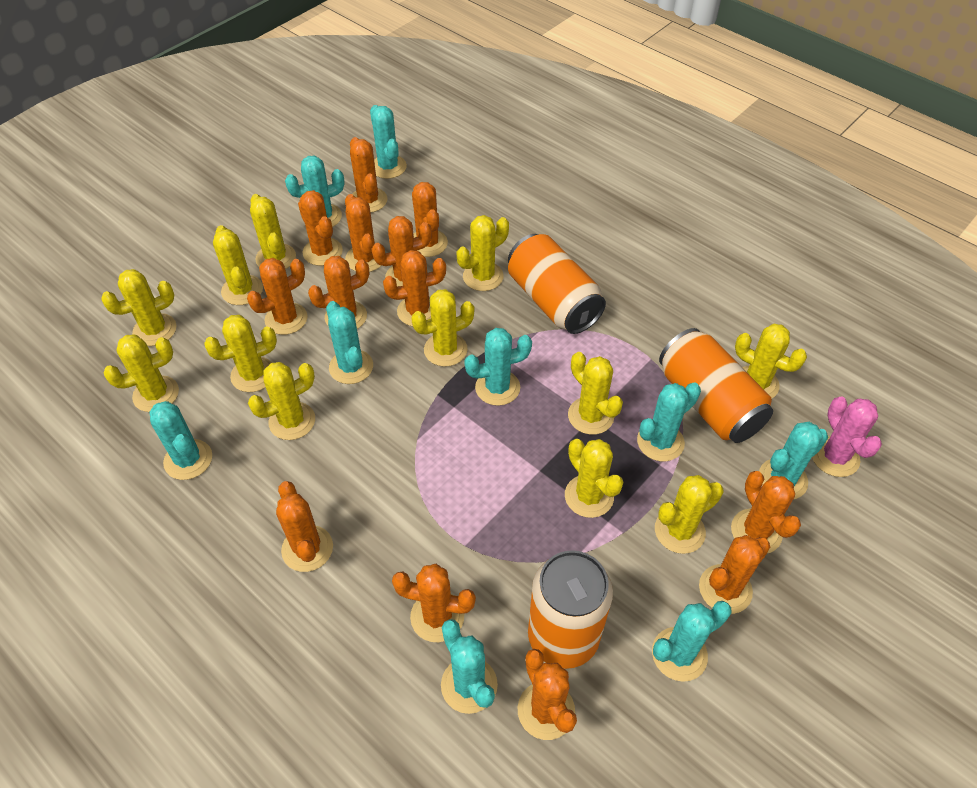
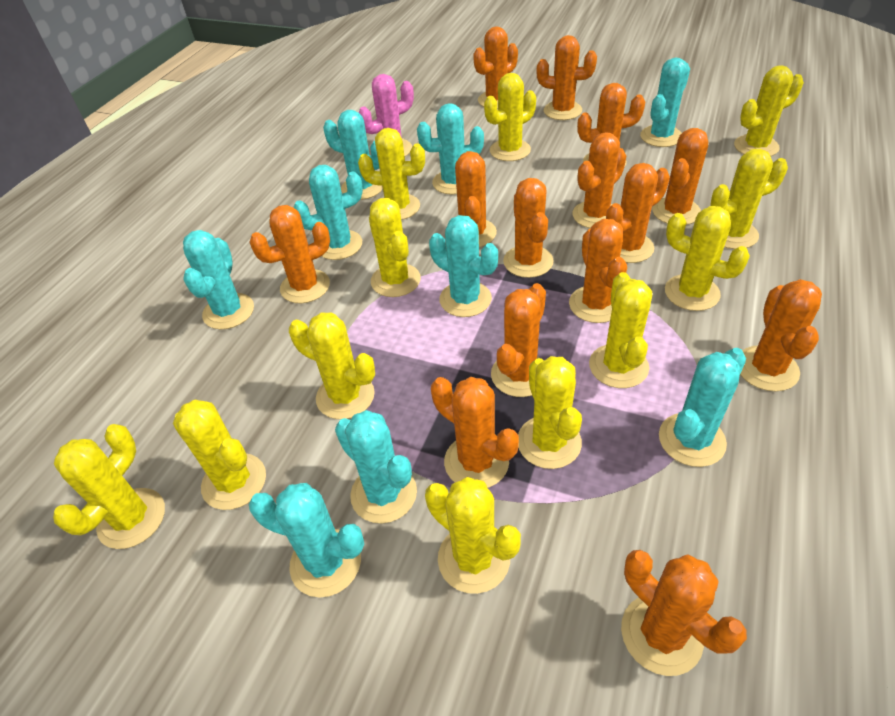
orange cactus: [247,258,308,335] [276,481,333,572] [298,190,343,266] [308,256,369,329] [345,194,382,272] [350,137,387,213] [372,216,432,286] [383,250,446,326] [392,564,476,642] [412,182,448,257] [518,649,577,740] [699,535,770,614] [731,471,801,553] = 13 -> [249,205,330,303] [431,377,519,488] [455,151,497,247] [473,26,518,109] [491,283,546,397] [503,178,554,278] [537,35,597,120] [569,219,627,323] [573,132,626,228] [577,83,645,166] [606,163,670,263] [621,550,747,676] [652,128,708,225] [740,279,822,391] = 14
orange can: [508,234,606,334] [528,550,613,669] [659,328,773,443] = 3 -> none = 0

